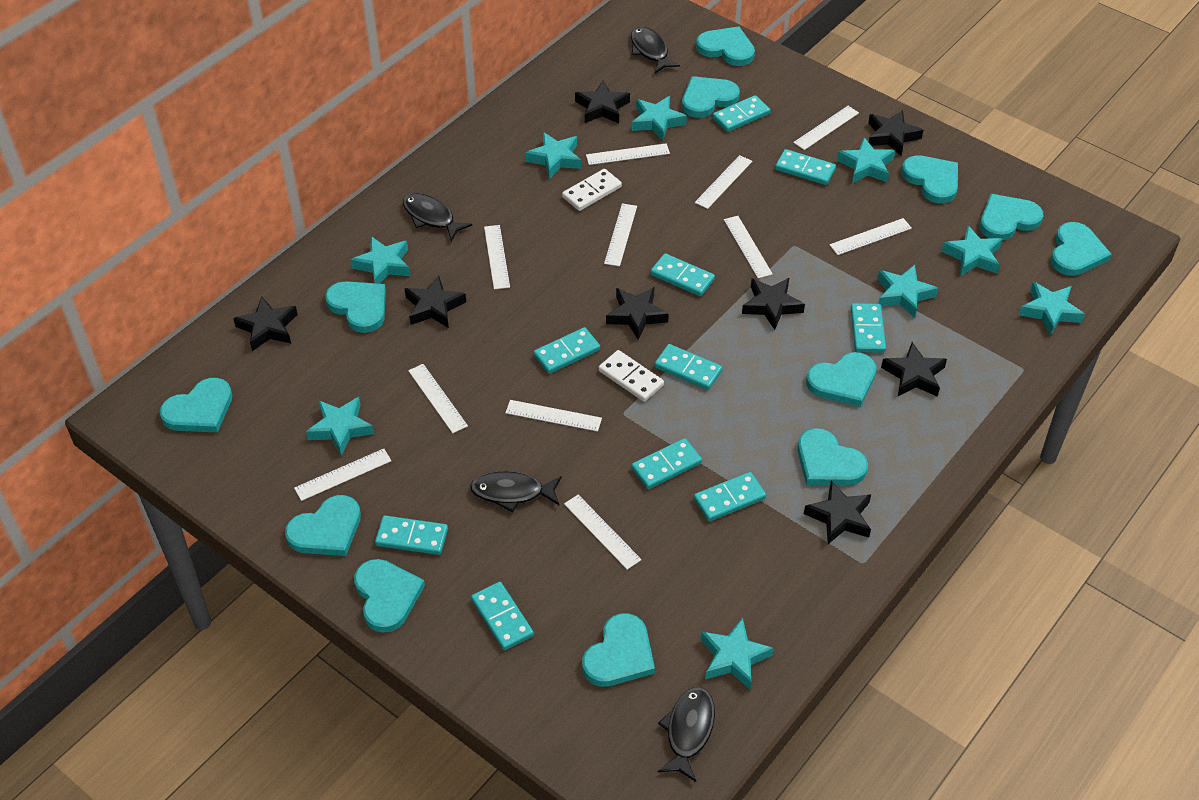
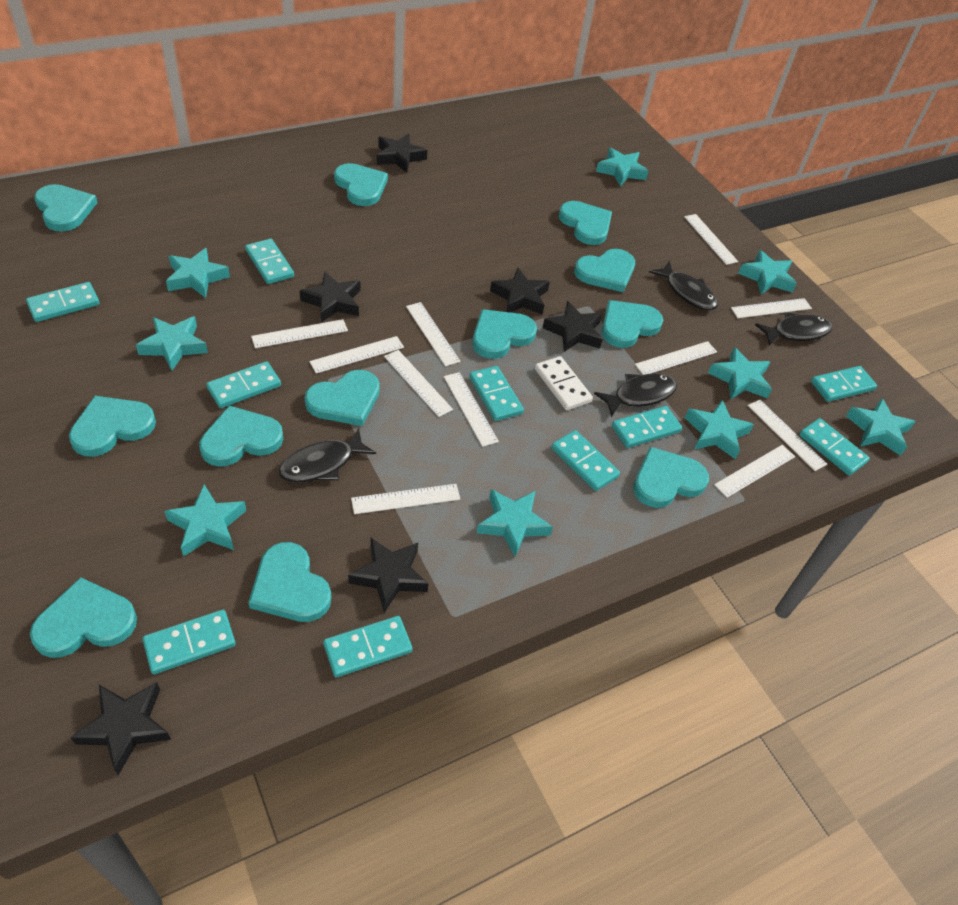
black star: [233,296,298,351] [405,275,466,328] [575,81,630,123] [606,287,669,340] [742,278,805,330] [804,481,871,544] [868,110,923,155] [881,342,947,397] = 8 -> [70,682,171,775] [300,272,360,323] [348,537,428,613] [377,134,427,173] [490,267,550,315] [543,301,603,352] = 6
white domino: [562,169,622,211] [598,350,664,402] = 2 -> [535,356,593,410] = 1

